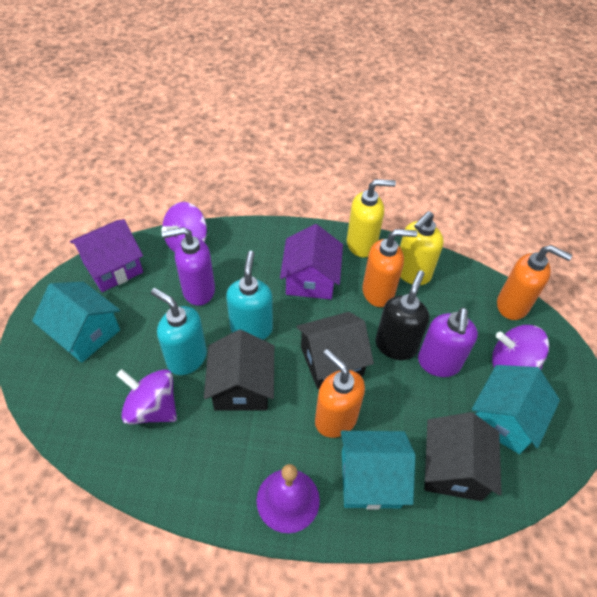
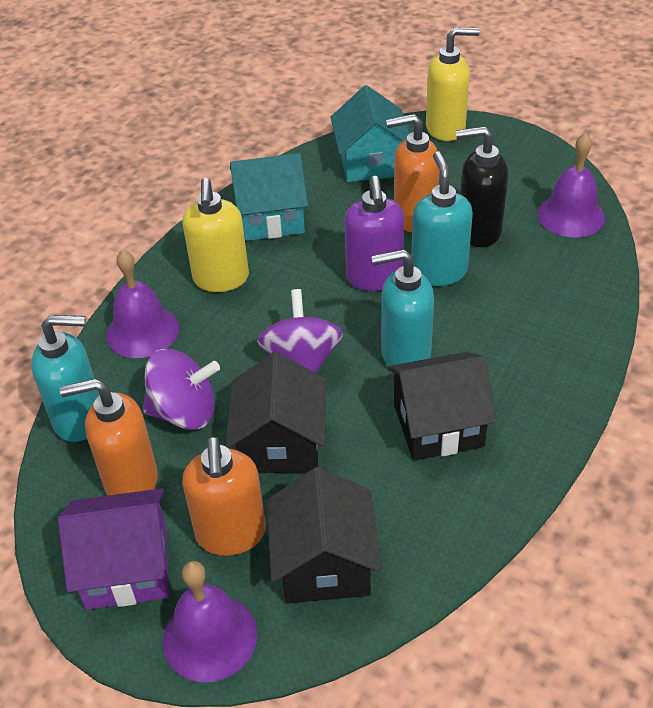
purple bell: [257,464,320,533] = 1 -> [106,250,179,358] [163,561,257,682] [537,133,605,238] = 3
purple house: [70,219,143,292] [280,224,343,299] = 2 -> [58,488,169,610] = 1
purple soap dispenser: [162,227,215,306] [418,308,478,377] = 2 -> [344,176,404,291] = 1
purple spinning top: [116,369,177,425] [161,202,207,252] [492,325,549,370] = 3 -> [143,349,220,430] [257,289,343,373] = 2
turquoise house: [32,282,120,363] [341,431,415,510] [472,365,560,454] = 3 -> [230,153,308,241] [331,85,409,182] = 2
turquoise soap dispenser: [151,288,207,375] [226,251,273,340] = 2 -> [31,315,100,442] [371,249,434,366] [412,151,473,286] = 3

